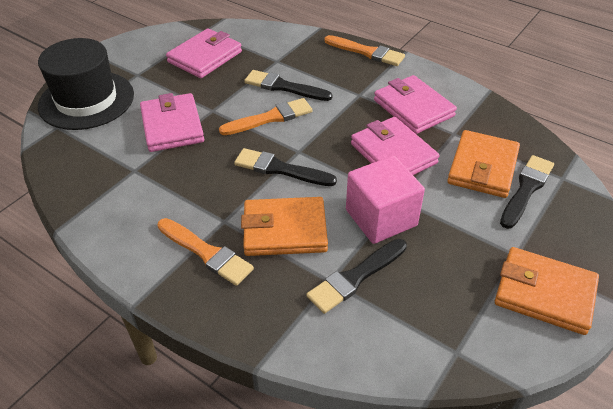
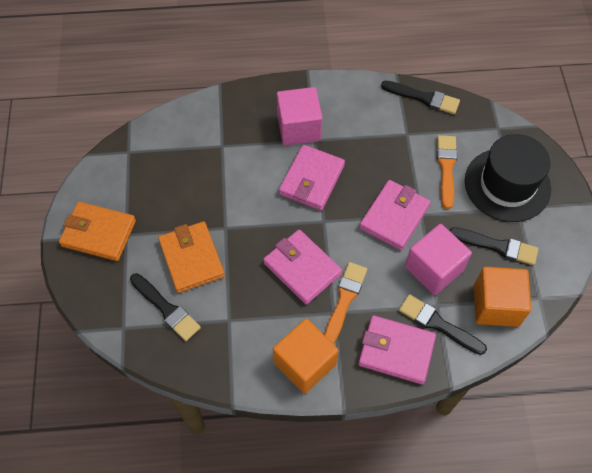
orange brush: [157,218,254,286] [219,98,313,135] [324,35,405,66] = 3 -> [324,262,367,344] [437,135,457,209] = 2
orange cube: none = 0 -> [273,319,339,394] [474,267,531,327] = 2
orange wallet: [241,197,328,256] [447,130,520,198] [495,247,599,335] = 3 -> [59,202,136,261] [158,221,225,293] = 2
pink cube: [346,156,425,244] = 1 -> [277,87,322,146] [405,224,472,295] = 2

